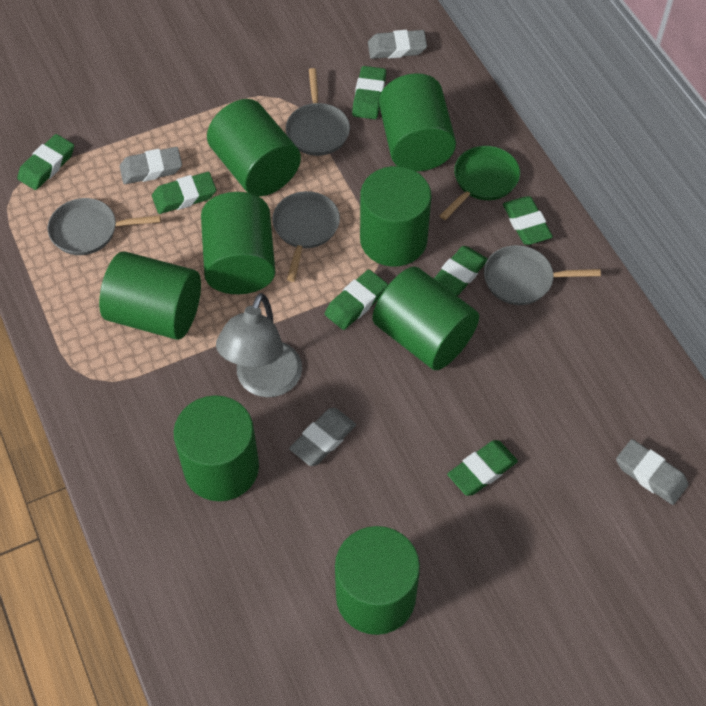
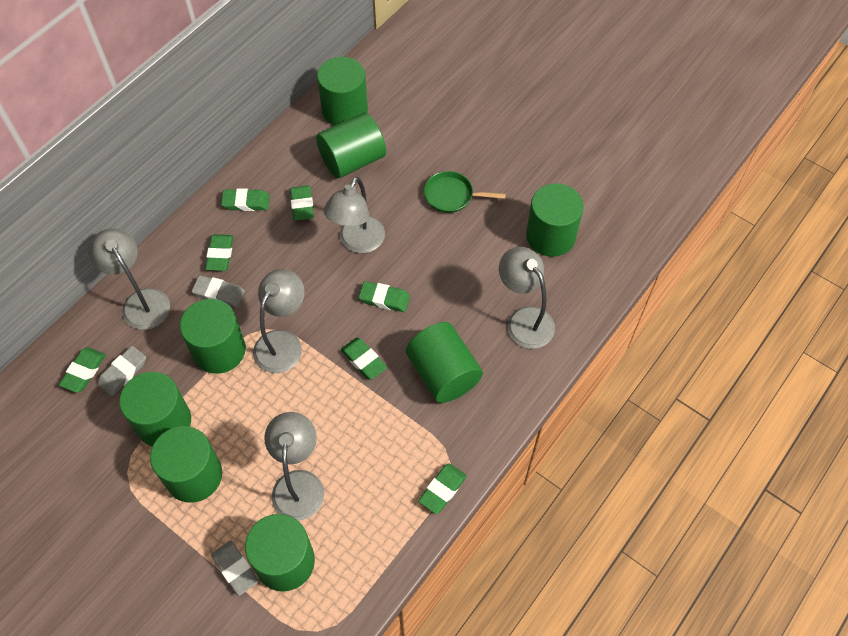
grey eraser: [120,147,182,184] [289,408,356,466] [368,30,427,59] [616,439,689,505] = 4 -> [98,346,146,396] [192,275,245,307] [211,540,258,596] = 3
grey lamp: [216,293,302,397] = 1 -> [88,228,170,330] [253,269,305,373] [264,412,324,520] [324,177,385,253] [499,247,555,349] = 5
grey pan: [48,198,161,255] [272,191,340,282] [286,68,350,156] [484,245,601,305] = 4 -> none = 0

